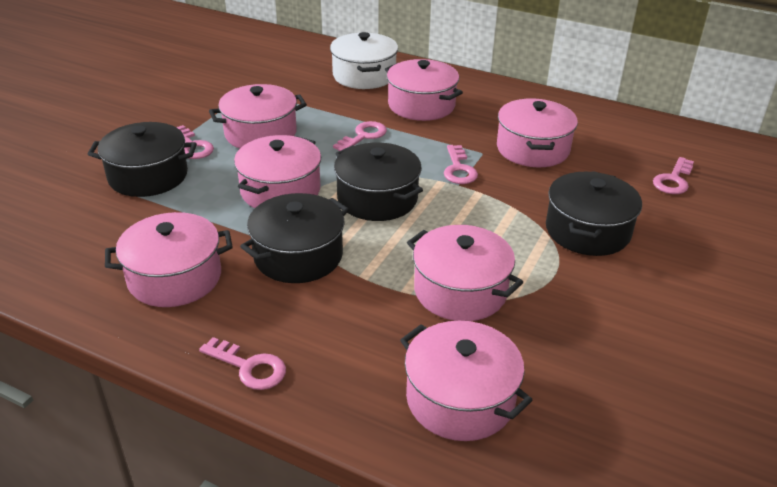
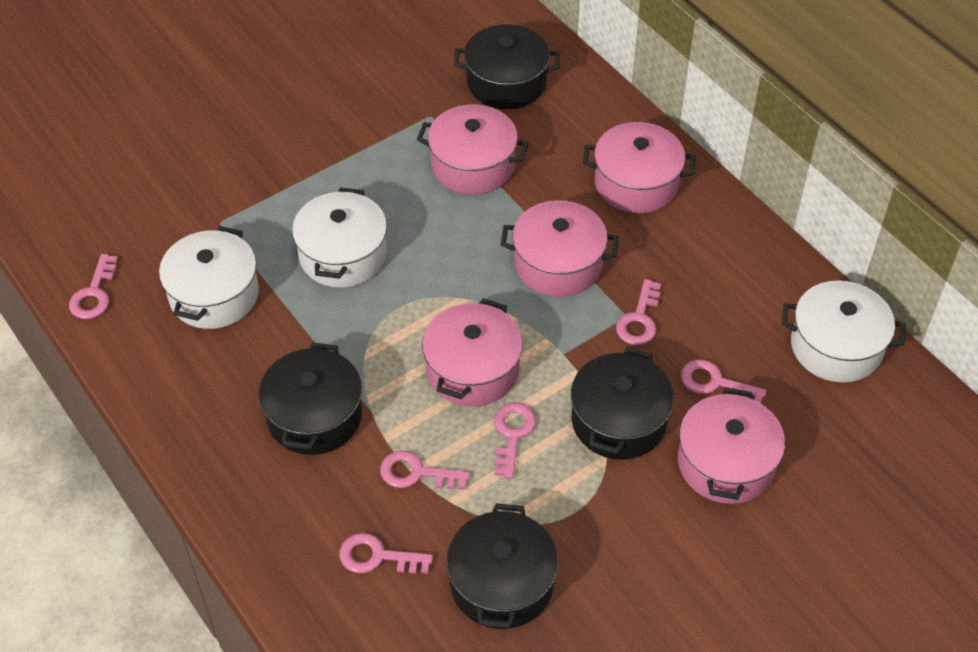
pink key: [176,125,214,159] [199,337,286,390] [333,121,387,151] [444,145,478,184] [653,157,694,194] = 5 -> [69,254,118,319] [339,533,433,574] [380,450,470,490] [494,402,536,478] [616,279,661,345] [681,359,767,403] = 6
pink pot: [105,212,233,307] [209,84,307,148] [234,135,321,208] [385,59,463,121] [400,321,532,441] [407,225,523,321] [497,98,578,167] = 7 -> [417,104,529,195] [422,298,523,407] [500,200,619,297] [583,122,696,213] [678,387,785,504] = 5
white pot: [330,32,398,89] = 1 -> [159,226,259,329] [292,187,387,288] [781,281,906,383] = 3

